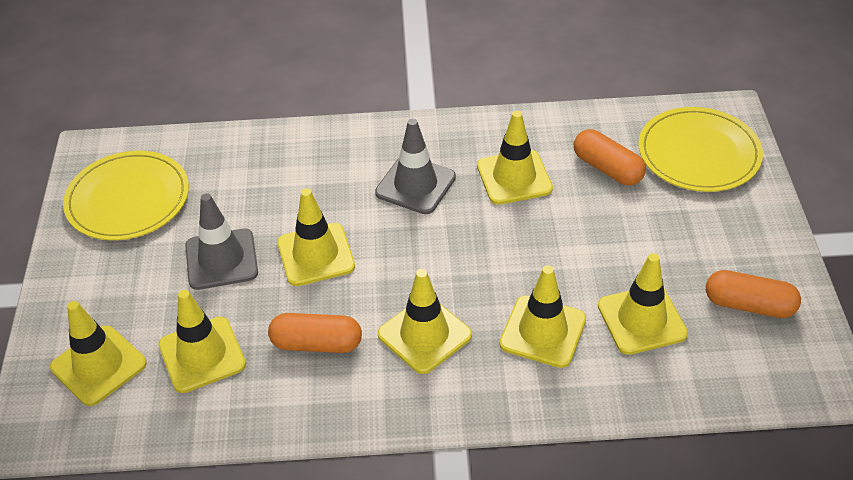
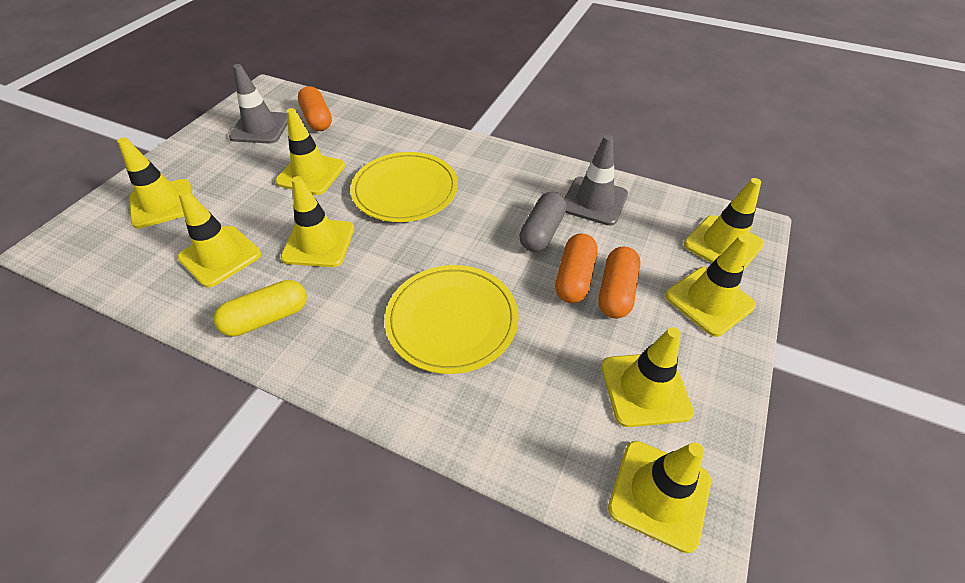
grey capsule: none = 0 -> [519,192,567,252] = 1
yellow capsule: none = 0 -> [214,280,307,337] = 1
yellow traffic cone: [50,301,147,406] [158,290,246,393] [277,189,355,286] [377,269,472,374] [477,111,553,205] [500,265,586,368] [598,253,688,355] = 7 -> [117,137,192,229] [178,190,261,287] [275,108,345,195] [281,176,354,267] [601,327,694,427] [608,441,711,553] [665,235,756,337] [684,178,764,271] = 8

